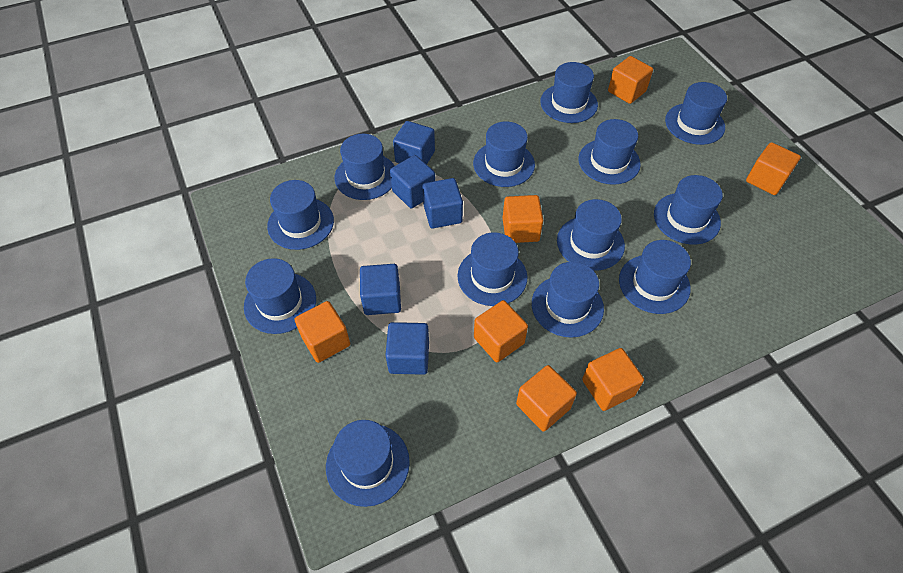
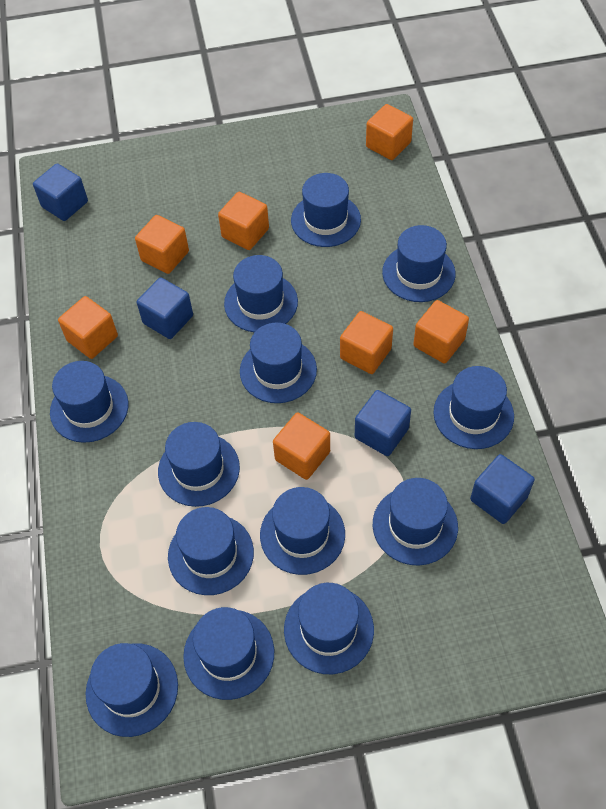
blue cube: [360,264,401,315] [385,322,429,375] [390,155,435,209] [393,121,435,164] [422,178,463,229] = 5 -> [33,164,88,221] [137,277,193,339] [355,390,411,456] [470,454,535,524] = 4

